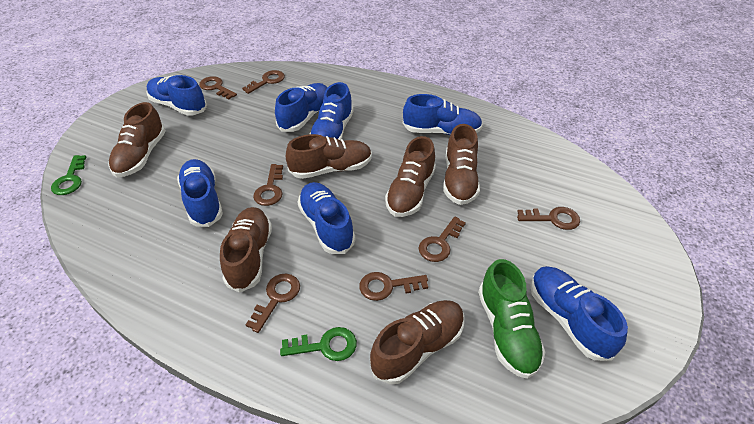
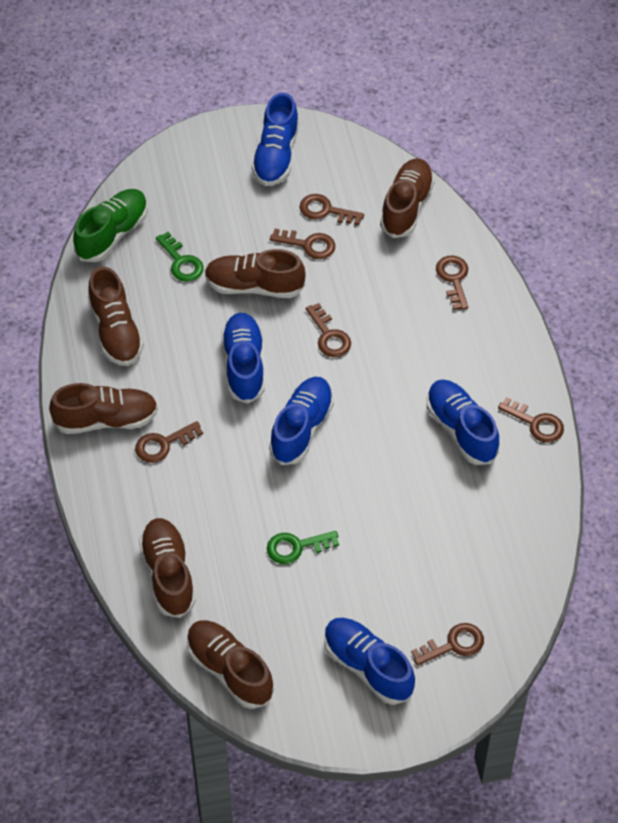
blue shoe: [146,75,207,116] [177,159,223,227] [275,83,327,132] [297,182,355,254] [310,82,354,140] [403,94,483,135] [531,266,628,361] = 7 -> [221,313,265,403] [251,93,299,186] [269,377,334,465] [324,618,415,705] [427,380,500,465] = 5

